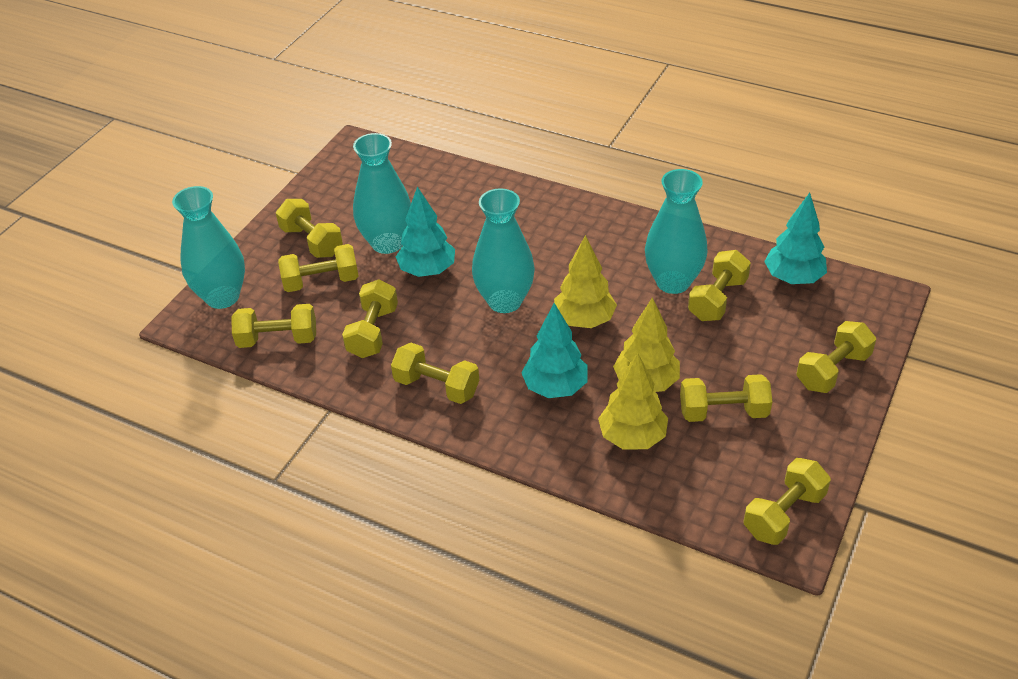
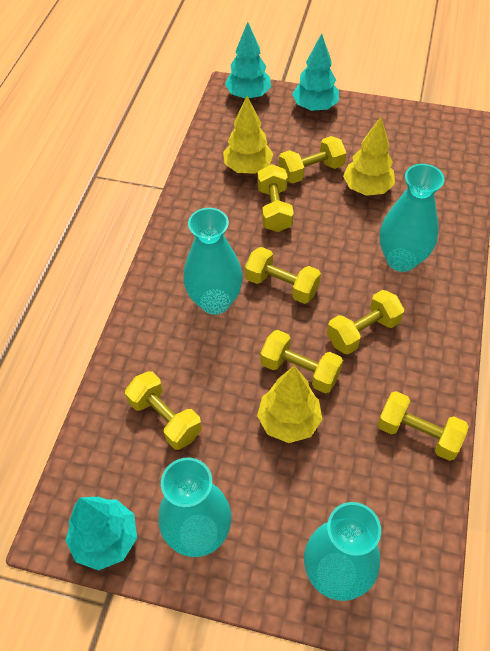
yellow dumbbell: [231,304,316,348] [276,199,343,258] [278,244,359,292] [342,279,398,358] [391,343,479,404] [680,374,772,422] [688,250,751,321] [744,458,831,545] [796,321,876,393] = 9 -> [125,371,202,450] [245,247,321,304] [258,164,294,232] [260,330,343,393] [279,136,346,183] [327,290,405,354] [377,391,469,461] = 7

